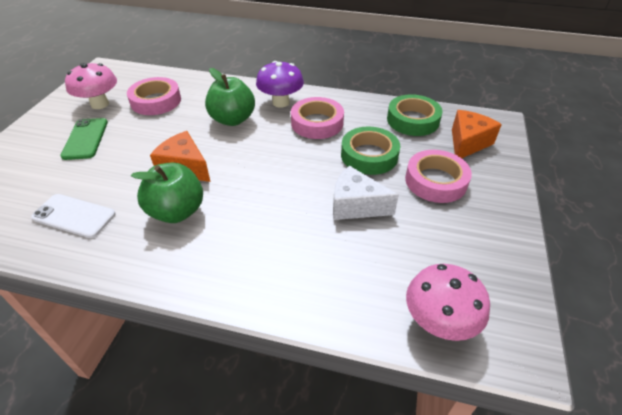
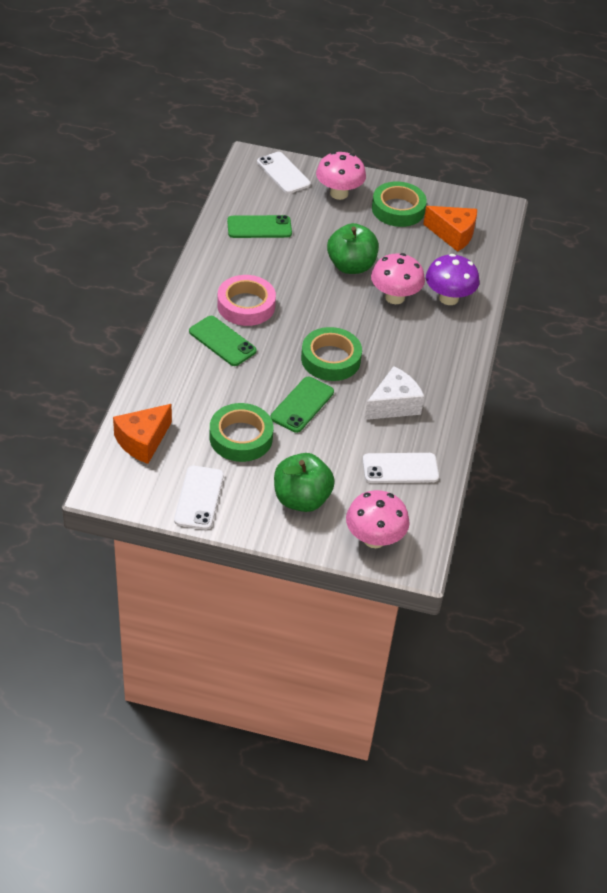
green phone: [60,118,108,160] = 1 -> [189,316,257,366] [227,215,292,238] [271,377,334,433] = 3
green tape: [341,127,401,175] [387,94,443,136] = 2 -> [210,403,273,462] [301,327,362,381] [372,181,427,227] = 3
pink mushroom: [65,63,117,109] [406,264,490,341] = 2 -> [316,152,366,200] [346,490,410,548] [371,253,425,304] = 3
pink tape: [127,77,181,115] [291,97,344,139] [405,150,472,203] = 3 -> [217,275,276,326] = 1
white phone: [31,194,116,238] = 1 -> [174,466,224,530] [257,152,311,194] [363,453,439,483] = 3

